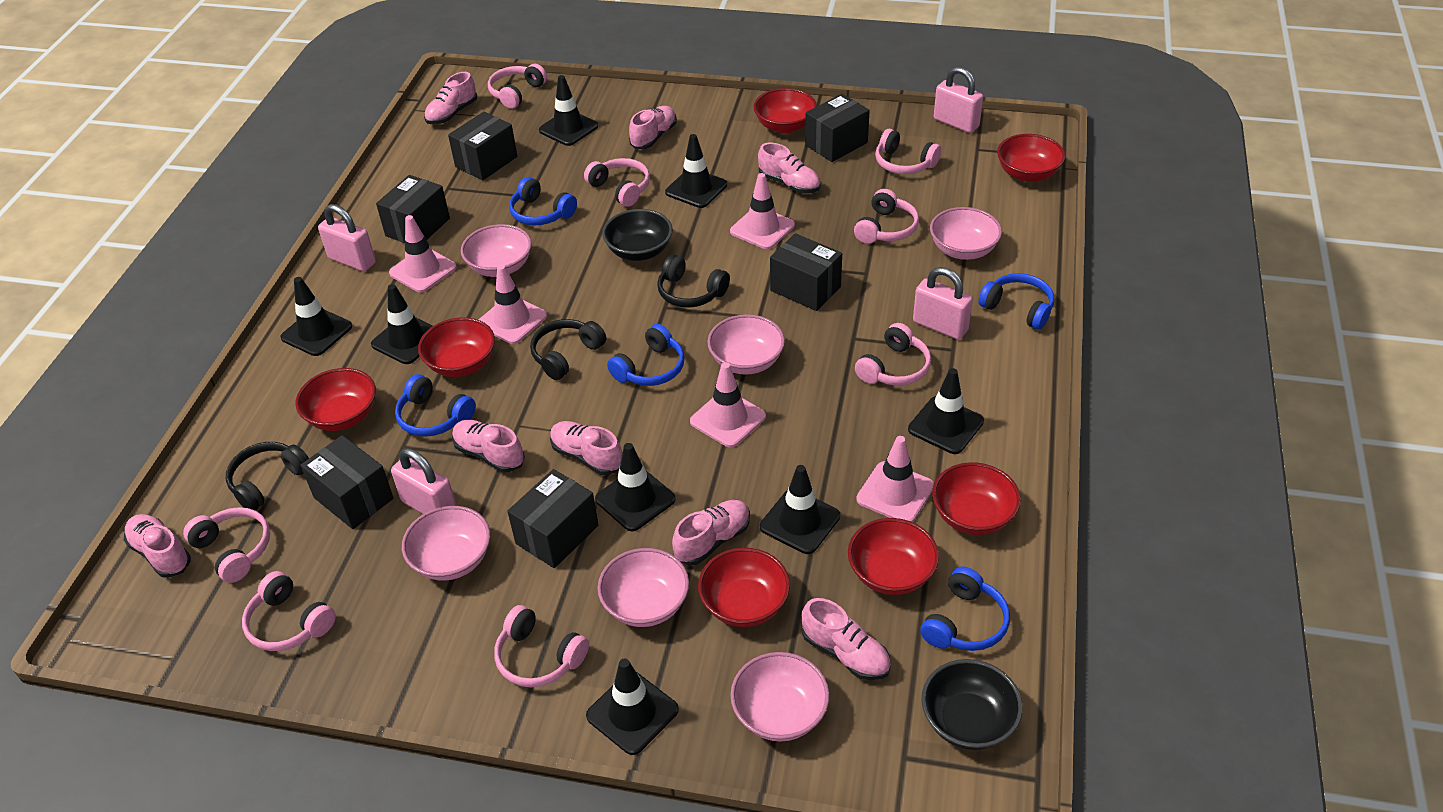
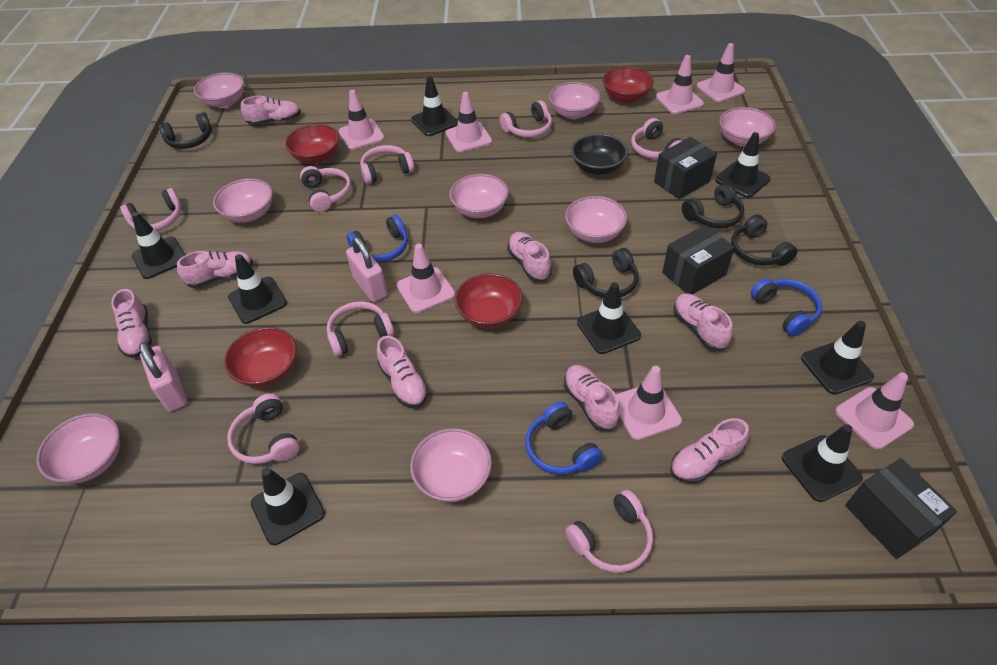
black bowl: [602,209,673,261] [922,659,1023,750] = 2 -> [571,134,628,175] = 1
black box: [300,435,394,529] [376,175,450,243] [448,112,517,181] [507,469,598,568] [770,233,842,311] [805,94,870,162] = 6 -> [654,137,717,199] [662,225,735,294] [845,458,957,559] = 3
black headphones: [226,442,309,511] [530,319,606,380] [657,254,730,308] = 3 -> [158,112,212,149] [573,248,639,298] [682,183,744,228] [731,214,797,266] = 4
blue headphones: [395,374,476,437] [509,177,577,225] [607,324,685,386] [920,566,1010,651] [979,273,1054,330] = 5 -> [347,215,408,262] [525,402,603,475] [751,278,822,336] = 3
pink bowl: [402,506,490,581] [461,224,532,277] [597,548,689,627] [707,314,785,375] [730,652,830,742] [930,207,1002,260] = 6 -> [36,413,120,484] [194,72,244,108] [213,178,273,223] [410,428,492,502] [449,174,509,218] [549,82,601,119] [565,196,627,243] [719,107,776,147] = 8
pink padlock: [318,204,376,271] [391,448,457,514] [913,267,973,340] [934,67,983,133] = 4 -> [139,342,187,412] [346,237,388,302] = 2
pink traffic cone: [389,215,457,293] [479,264,547,344] [690,362,766,448] [730,173,795,249] [856,436,934,522] = 5 -> [339,90,384,150] [397,244,455,313] [446,92,492,152] [616,366,682,440] [656,55,704,114] [697,43,745,102] [835,372,914,449] = 7
red bowl: [296,368,376,431] [418,317,495,377] [698,548,790,627] [753,88,817,133] [848,518,939,595] [932,462,1021,535] [997,134,1065,182] = 7 -> [224,327,297,387] [285,124,340,164] [455,273,523,328] [602,67,654,103] = 4

